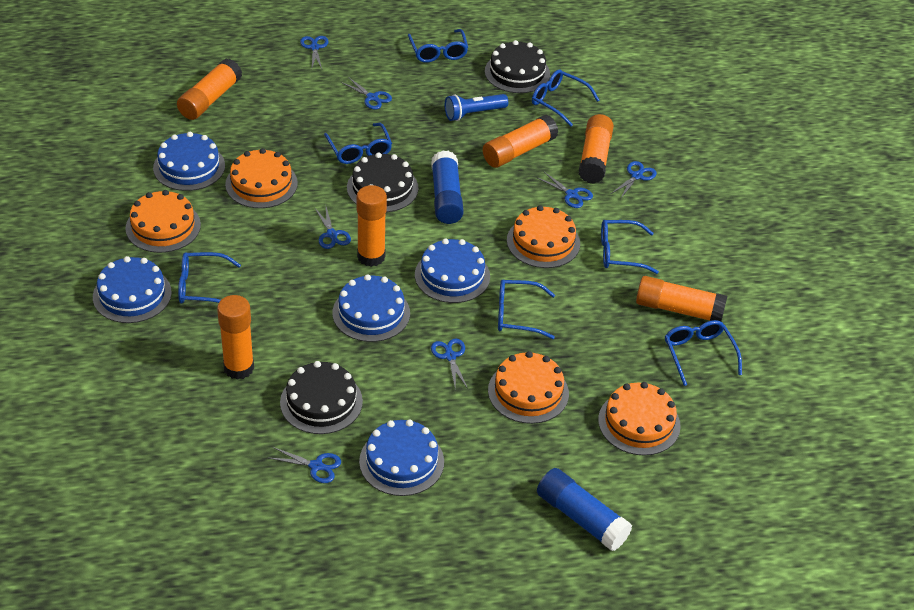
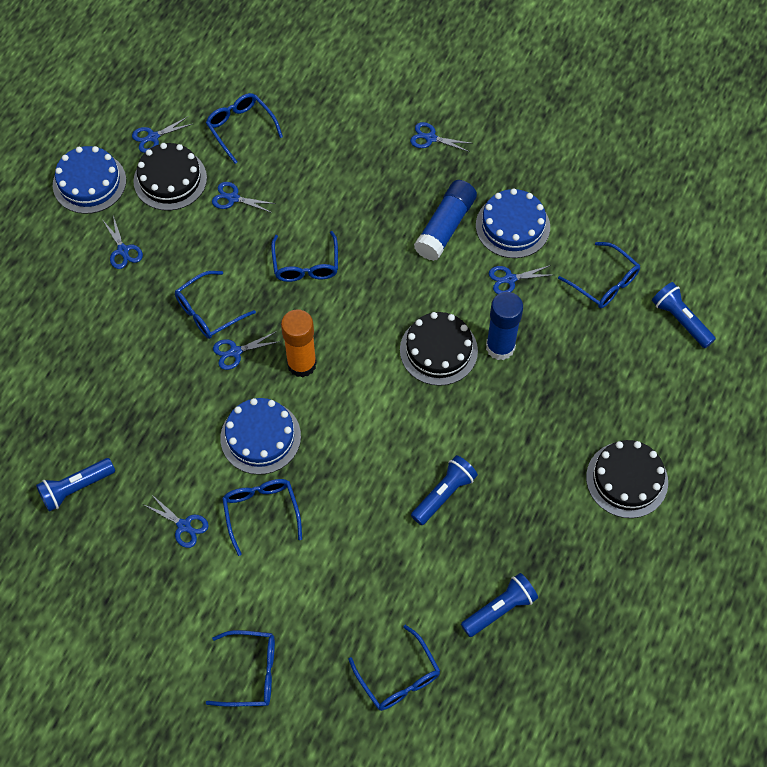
blue cake: [93,256,172,323] [153,132,225,191] [332,274,410,342] [359,419,444,496] [415,238,490,303] = 5 -> [53,146,126,214] [220,398,301,475] [476,188,550,258] = 3
blue flashlight: [445,94,508,121] = 1 -> [36,458,115,512] [411,455,478,525] [461,573,538,637] [652,282,716,348] = 4
orange cake: [125,190,201,253] [225,148,298,208] [488,351,569,424] [507,205,580,268] [598,382,681,456] = 5 -> none = 0
orange glue stick: [177,58,242,120] [217,295,254,380] [356,185,387,267] [483,114,558,168] [579,114,614,184] [636,276,727,321] = 6 -> [281,309,317,378] = 1

